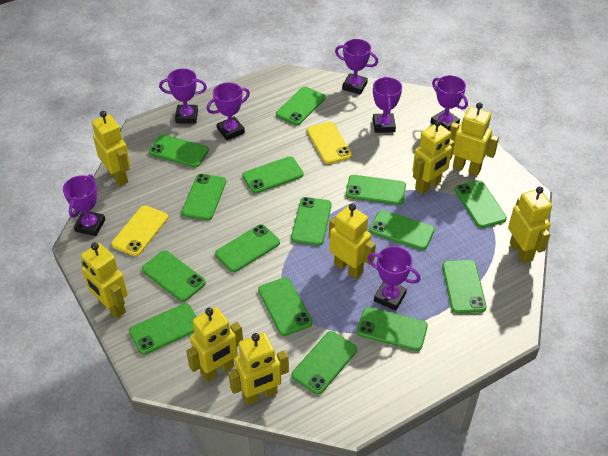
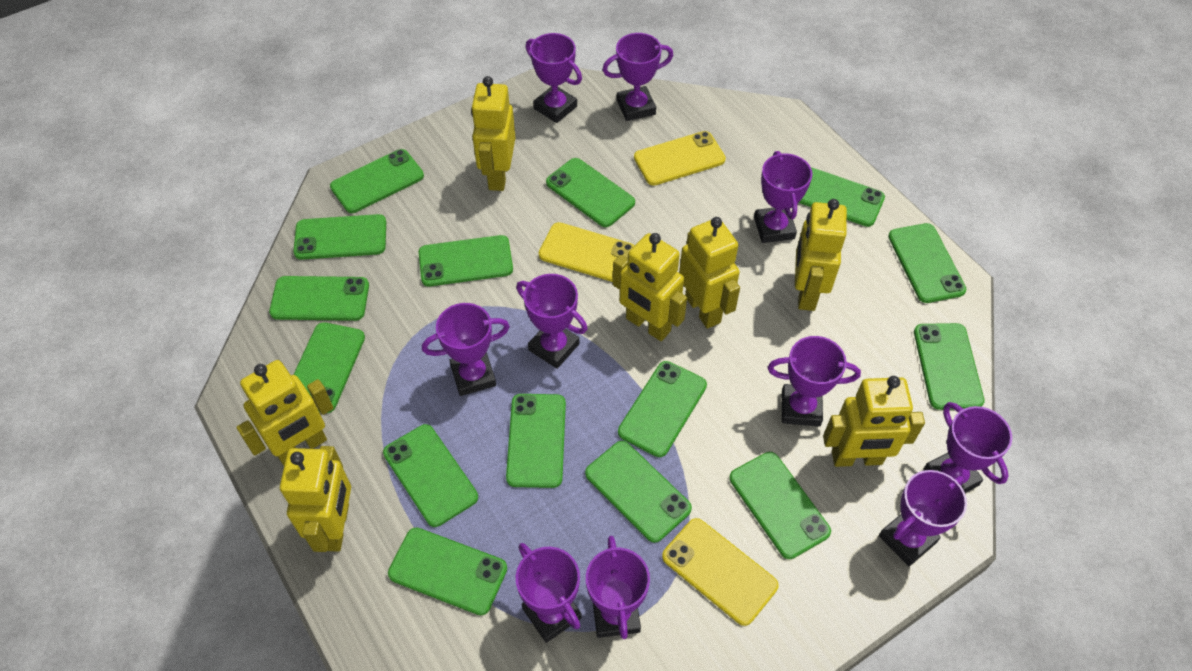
purple trophy: [63,174,105,236] [159,69,207,124] [206,83,250,140] [335,39,378,94] [367,246,421,311] [373,77,402,133] [431,75,468,131] = 7 -> [422,303,510,396] [516,274,587,369] [516,543,582,643] [526,33,582,123] [586,536,650,639] [602,33,673,121] [754,151,813,243] [768,336,861,427] [879,470,967,566] [924,402,1012,493] = 10
yellow phone: [111,206,168,256] [307,122,352,164] = 2 -> [539,222,635,282] [634,131,726,186] [662,518,779,626] = 3
yellow robot: [81,242,128,318] [92,111,130,186] [186,307,243,382] [228,333,289,405] [329,204,376,279] [412,119,455,194] [450,102,499,175] [508,187,552,263] = 8 -> [236,360,333,465] [280,446,351,552] [471,76,515,191] [613,233,687,341] [679,217,740,329] [795,199,847,311] [823,376,925,467] = 7

